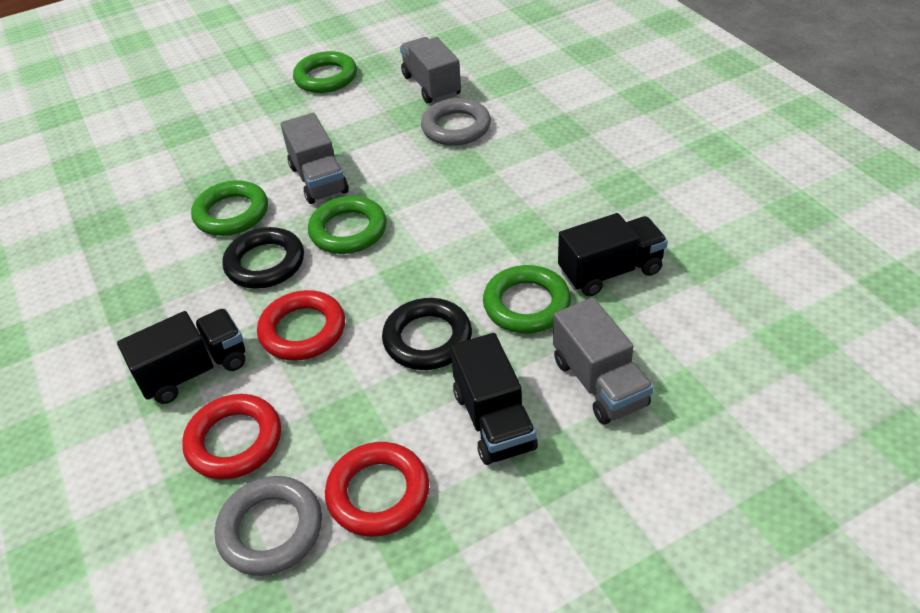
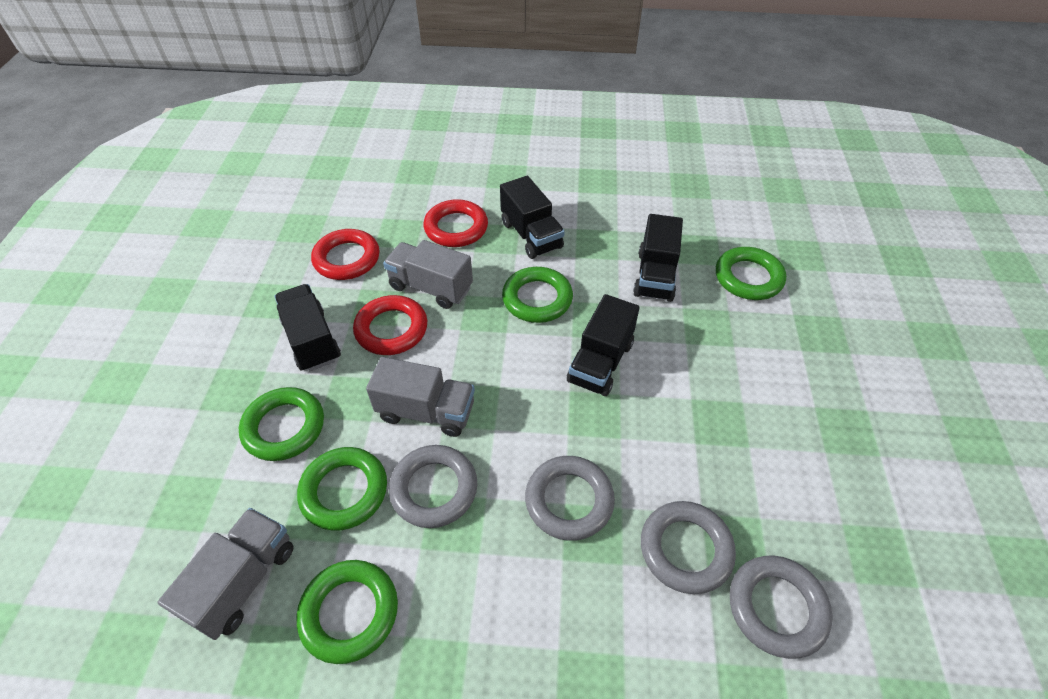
black ring: [223,227,304,289] [382,298,472,370] = 2 -> none = 0
black truck: [117,308,245,404] [450,333,538,465] [558,213,668,296] = 3 -> [275,284,341,371] [500,176,565,259] [567,294,639,396] [633,214,683,302] = 4
green ring: [191,180,268,236] [293,51,357,93] [308,196,387,254] [483,265,571,333] = 4 -> [239,387,324,461] [296,560,398,664] [297,447,387,531] [502,267,573,323] [716,247,786,300] = 5
grey ring: [215,476,322,576] [421,98,491,146] = 2 -> [389,445,477,528] [525,456,615,541] [641,501,736,594] [730,555,833,659] = 4

